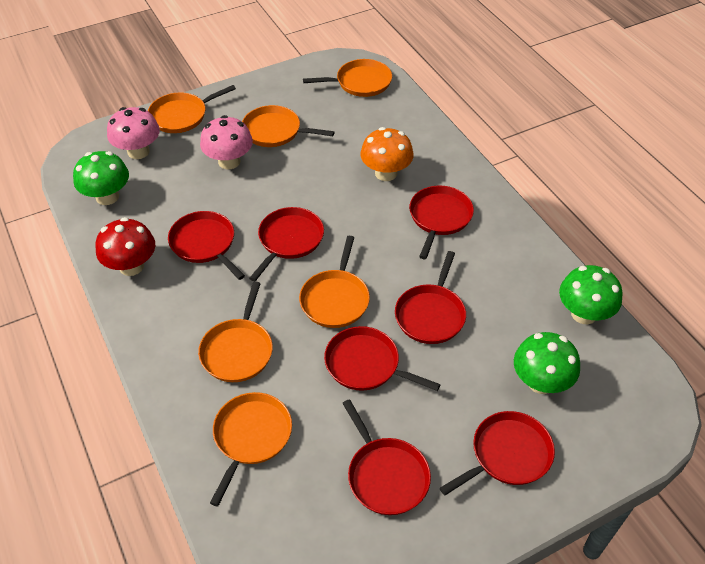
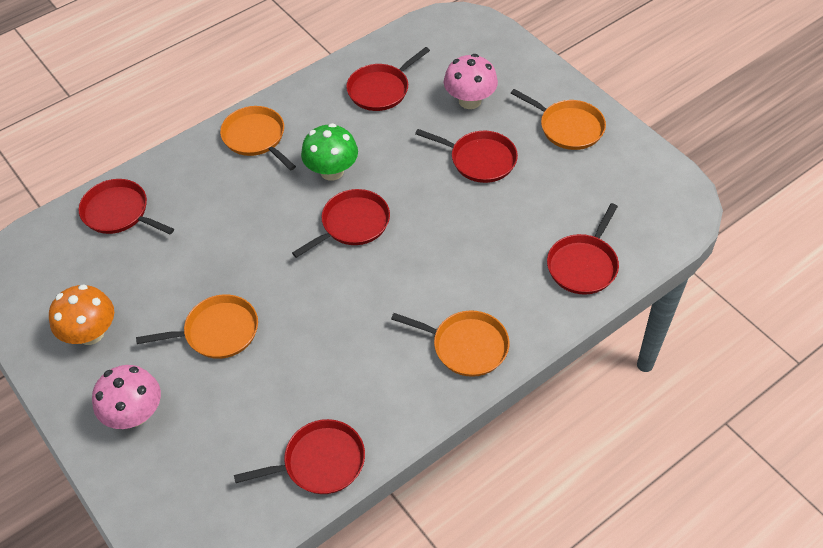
green mushroom: [73,151,129,205] [514,332,580,394] [559,265,623,324] = 3 -> [301,123,358,181] = 1
orange pan: [148,85,236,133] [198,282,273,382] [210,392,292,506] [242,105,334,147] [299,236,370,328] [303,59,392,97] = 6 -> [136,294,258,359] [220,106,296,170] [391,310,510,377] [511,89,606,150] = 4
red mushroom: [96,217,155,276] = 1 -> none = 0
red pan: [168,211,245,280] [249,207,324,282] [324,326,441,391] [342,399,431,515] [395,251,466,344] [409,185,474,259] [440,411,555,495] = 7 -> [78,179,174,234] [234,419,365,494] [292,189,390,258] [346,47,430,111] [415,129,518,183] [547,203,619,294] = 6

